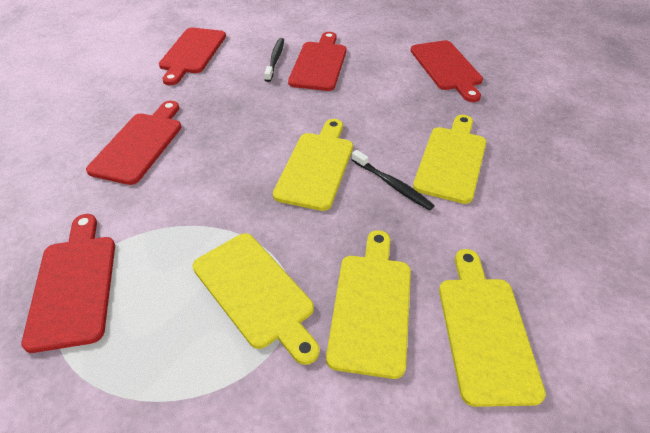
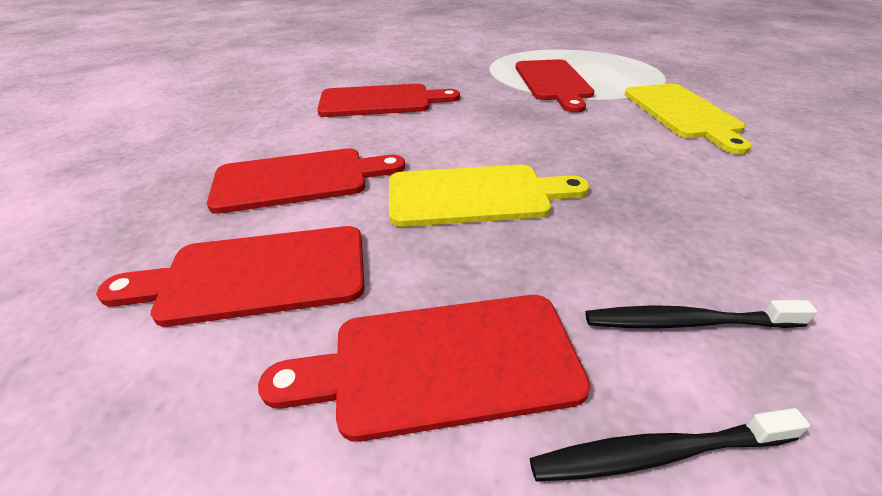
yellow cutting board: [193,233,320,365] [273,119,353,211] [326,230,411,379] [413,115,486,204] [439,249,546,407] = 5 -> [389,165,590,227] [624,84,752,154] = 2

